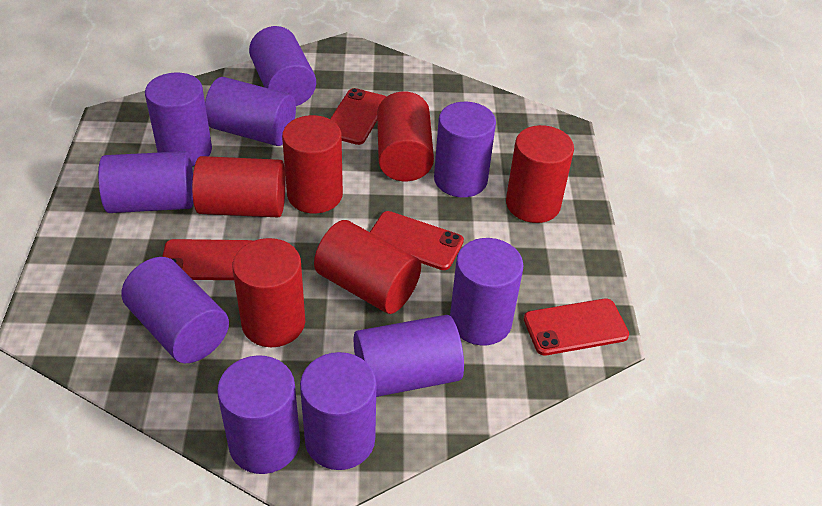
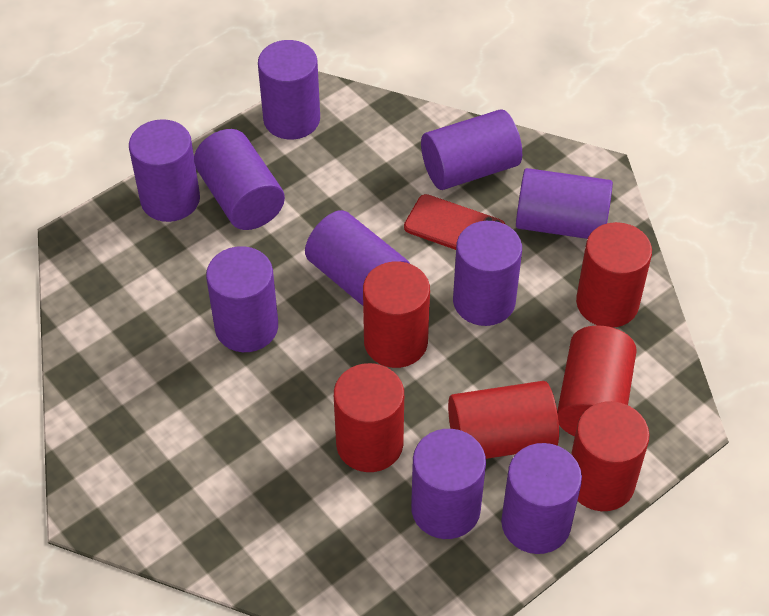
red phone: [162,239,253,280] [330,88,386,145] [370,211,464,270] [524,299,629,355] = 4 -> [404,194,505,250] = 1

